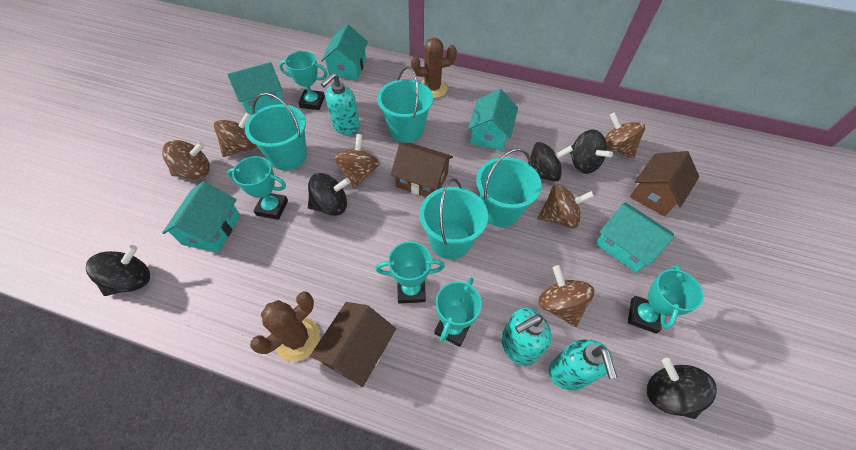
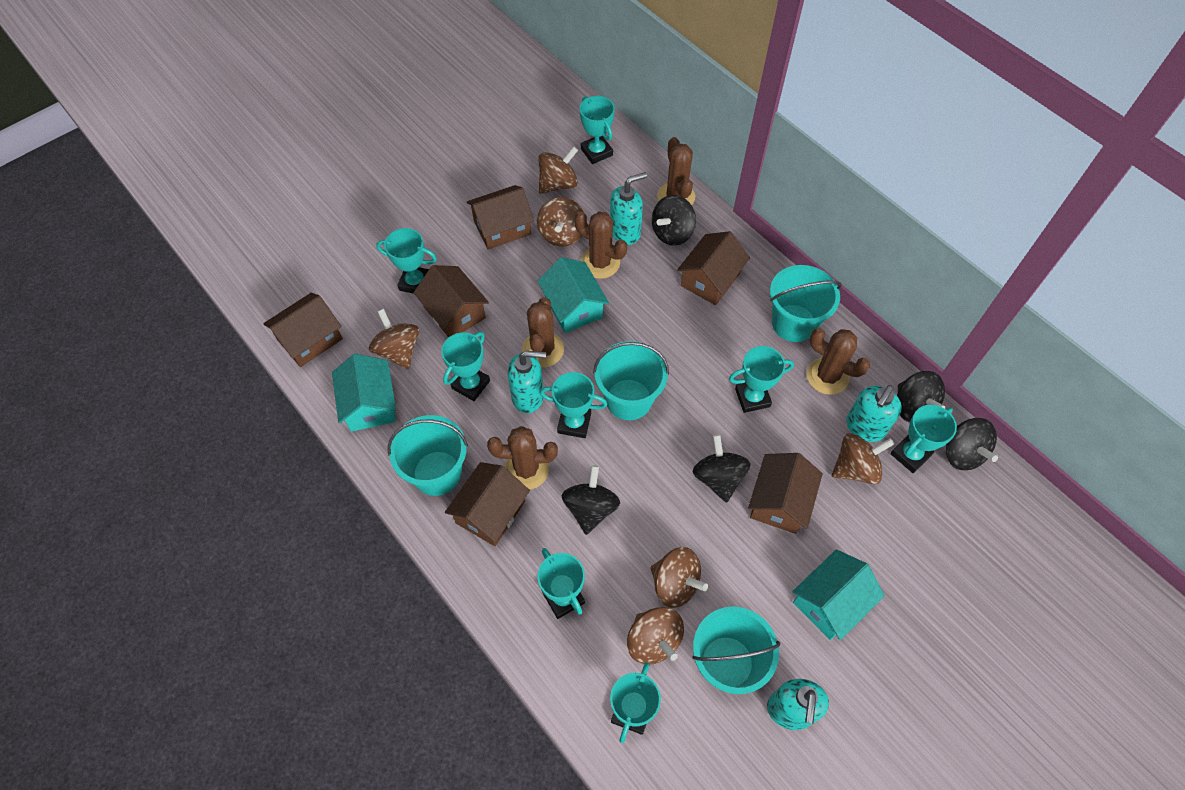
brown cactus: [250,291,320,362] [411,38,457,98] = 2 -> [487,426,558,490] [522,297,564,367] [574,211,627,279] [657,137,695,205] [807,328,870,395] = 5
brown house: [310,302,396,387] [390,143,453,197] [630,151,699,216] = 3 -> [263,293,343,367] [413,265,489,338] [445,462,530,546] [467,185,534,250] [677,231,750,305] [748,453,823,534] = 6
turquoise house: [162,181,240,253] [227,62,284,114] [321,24,368,80] [468,89,518,151] [595,202,674,273] = 5 -> [332,354,396,432] [538,257,609,333] [792,549,885,640] = 3
turquoise soap dispenser: [321,73,360,135] [501,308,552,366] [549,339,618,390] = 3 -> [507,351,546,413] [610,172,647,245] [767,679,829,730] [846,385,902,442] = 4
turquoise trophy: [227,156,288,220] [279,51,328,110] [376,241,445,304] [434,277,482,347] [628,265,704,334] = 5 -> [376,228,437,294] [441,331,490,401] [537,548,585,619] [540,372,607,438] [579,96,615,164] [610,662,661,743] [729,346,794,413] [890,405,957,473] = 8

